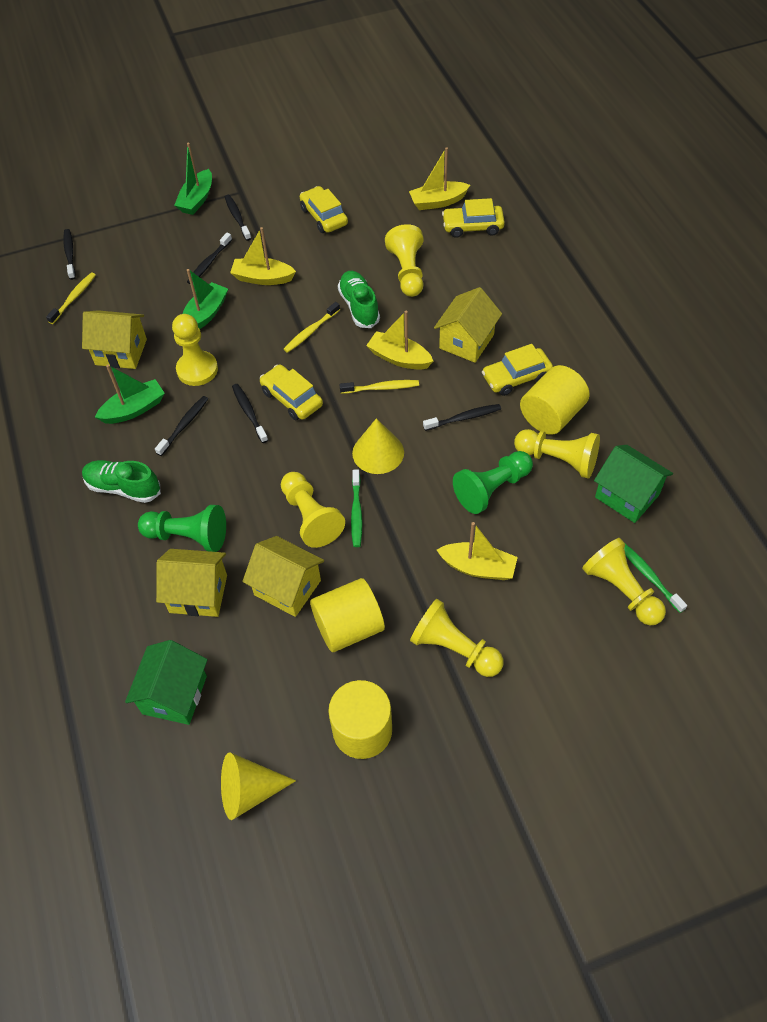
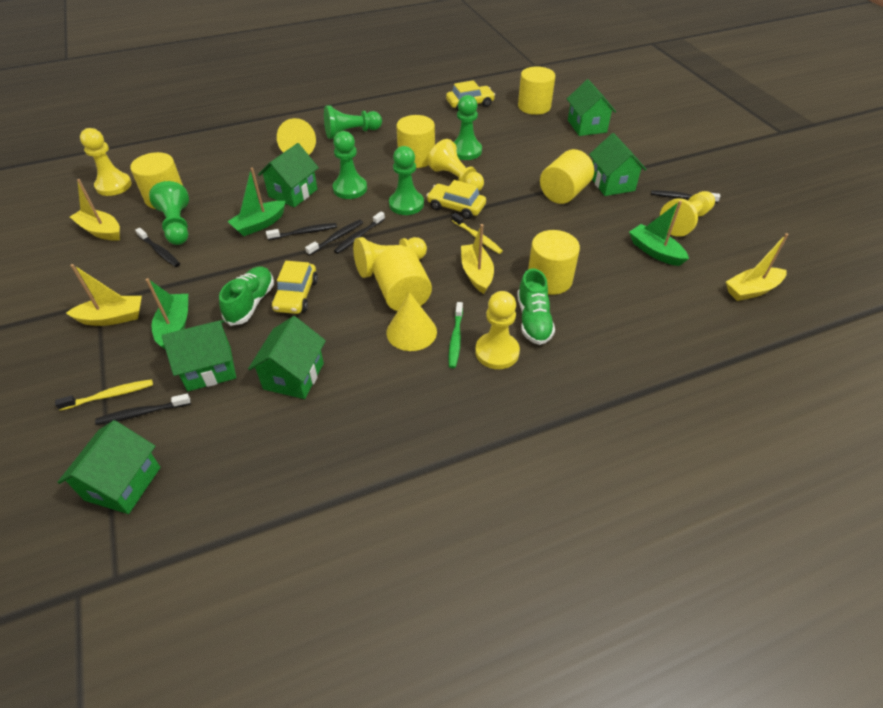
green house: [125,640,208,725] [594,445,673,523] = 2 -> [57,420,161,514] [162,320,236,391] [248,316,326,399] [258,143,319,207] [567,79,616,136] [589,133,647,196] = 6
green pawn: [138,505,226,552] [453,451,533,514] = 2 -> [149,181,189,245] [324,105,382,139] [333,131,367,199] [389,146,424,215] [454,95,482,160] = 5
green toothbrush: [351,469,362,547] [624,544,687,613] = 2 -> [449,302,463,368] = 1
yellow car: [260,365,323,420] [300,186,348,233] [442,198,505,238] [482,344,553,396] = 4 -> [272,261,318,314] [426,180,486,219] [446,80,495,111] = 3
yellow cylinder: [310,578,385,652] [328,680,392,759] [520,365,590,435] = 3 -> [130,152,183,209] [373,246,432,311] [396,115,435,168] [518,66,555,115] [528,230,580,295] [540,149,594,204] = 6
yellow house: [82,310,147,369] [156,549,227,617] [242,536,324,617] [434,287,502,363] = 4 -> none = 0
yellow pawn: [172,314,218,386] [281,472,345,548] [385,224,424,297] [410,599,503,677] [514,429,600,478] [582,538,666,626] = 6 -> [80,128,132,196] [353,237,427,278] [428,139,484,191] [475,291,520,369] [660,191,715,237] = 5
yellow toothbrush: [46,273,96,324] [284,302,340,353] [340,380,419,394] = 3 -> [55,379,153,411] [452,213,503,254] = 2

